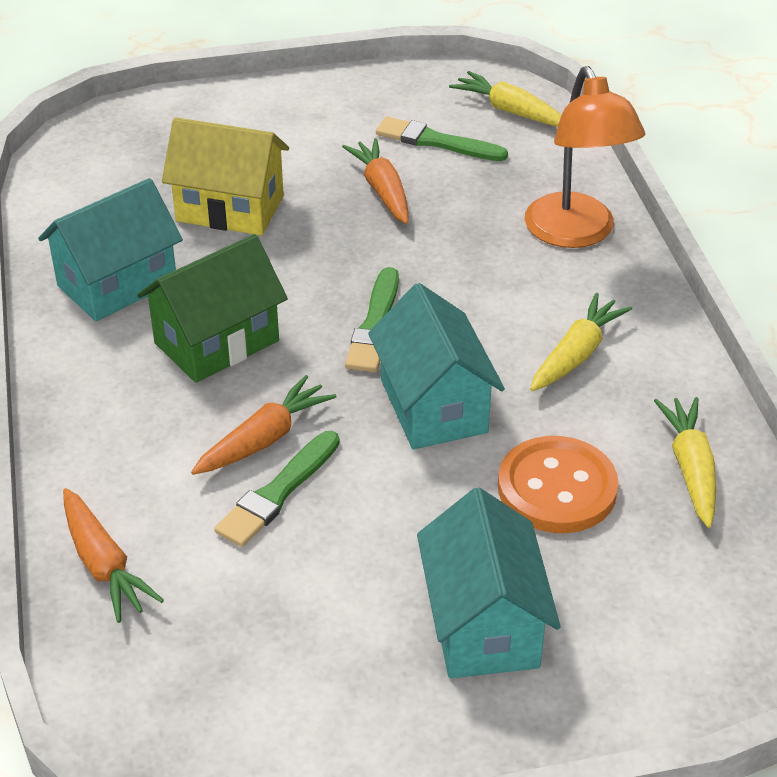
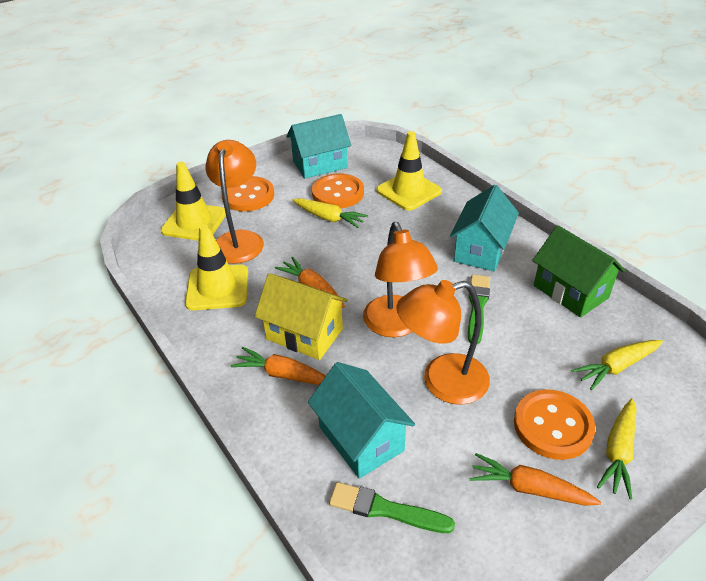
green brush: [214,431,340,547] [345,267,399,372] [376,117,508,161] = 3 -> [329,482,455,533] [468,275,490,344] = 2
orange button: [498,436,619,533] = 1 -> [221,176,274,211] [312,173,364,208] [514,389,595,460] = 3
orange lamp: [525,66,645,248] = 1 -> [205,140,264,264] [363,222,438,337] [397,280,490,405] = 3
yellow traffic cone: none = 0 -> [161,162,226,241] [185,224,248,310] [376,131,442,211] = 3

